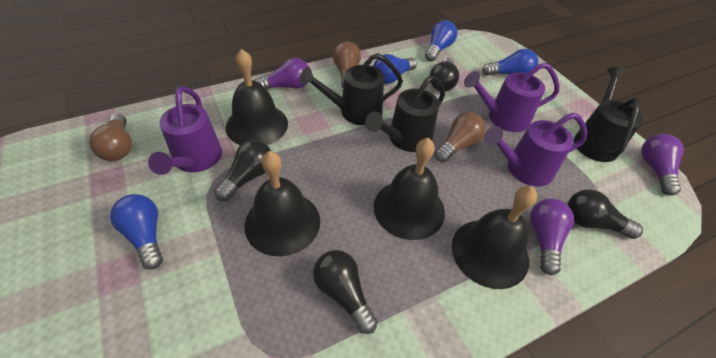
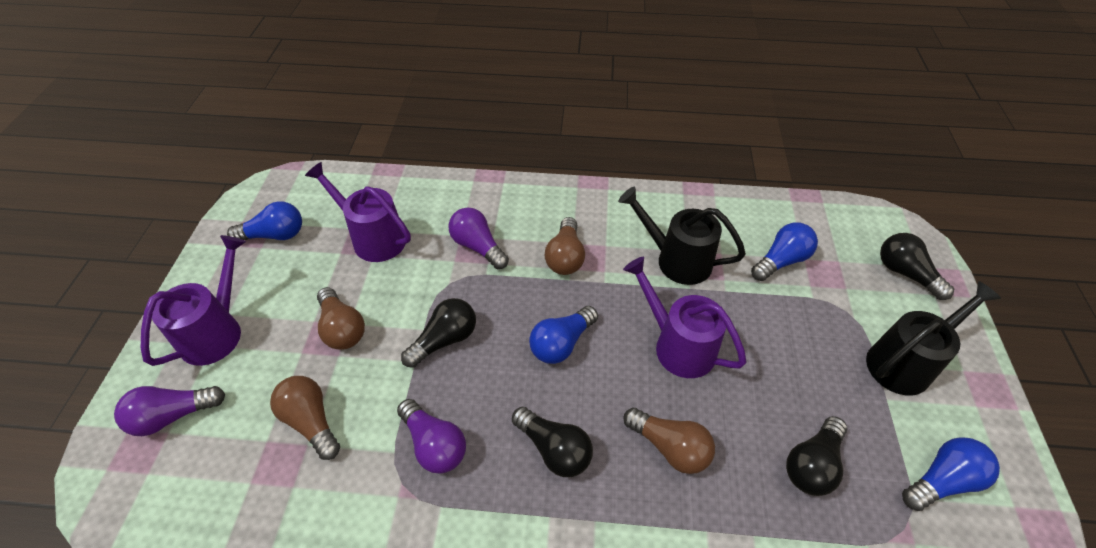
black bell: [226,49,288,145] [245,151,320,257] [374,138,445,240] [452,186,537,289] = 4 -> none = 0
black watering can: [299,53,403,125] [365,75,445,152] [574,67,643,162] = 3 -> [618,187,746,285] [866,281,1001,395] = 2
brown light bulb: [89,113,132,161] [333,41,361,88] [435,112,486,163] = 3 -> [270,376,340,460] [317,287,365,350] [545,217,585,275] [623,408,715,474] = 4

